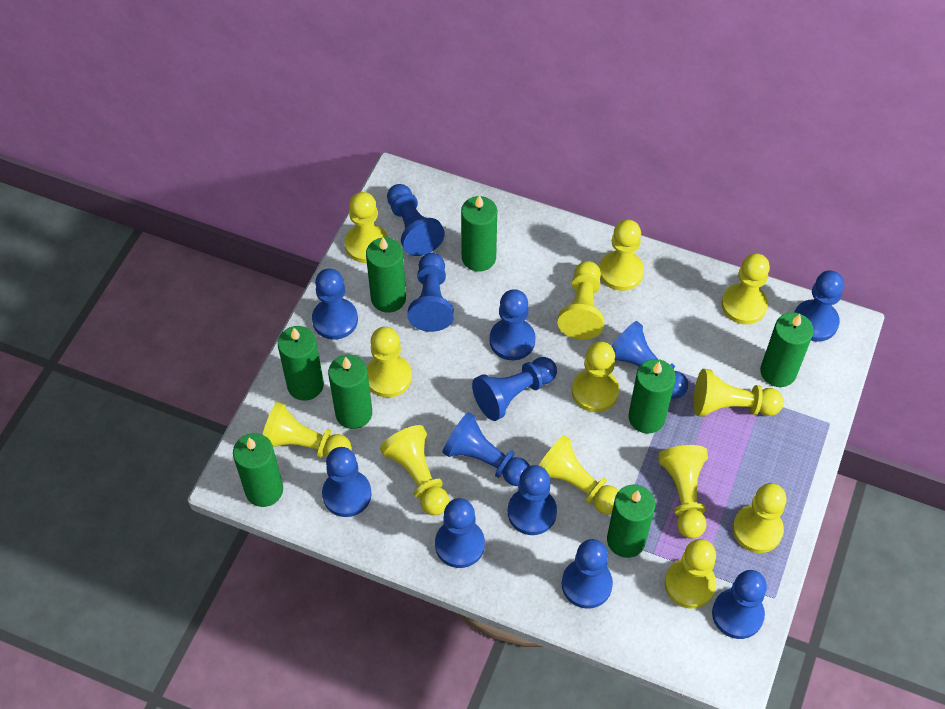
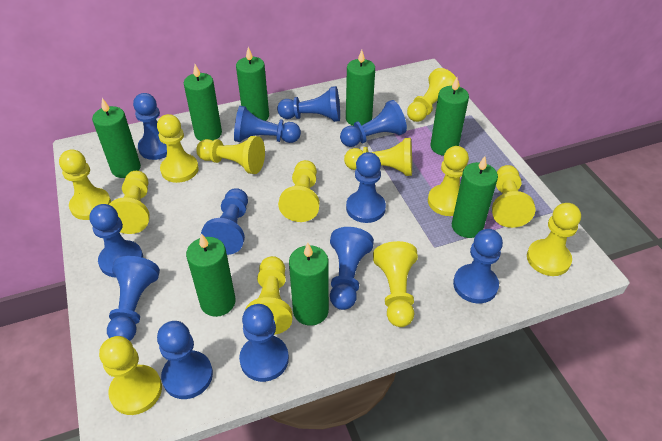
blue pawn: [312,269,358,340] [322,447,371,517] [387,184,445,256] [408,253,454,332] [435,498,485,568] [442,412,530,486] [472,357,557,421] [490,289,535,360] [508,465,557,535] [562,539,613,609] [611,321,688,399] [712,570,767,639] [794,270,844,342] = 13 -> [89,204,143,277] [107,256,160,341] [133,93,167,160] [157,321,213,399] [201,188,248,255] [234,106,301,143] [239,304,289,382] [277,86,340,122] [330,227,374,310] [340,100,407,147] [346,152,386,223] [453,229,503,303] = 12

